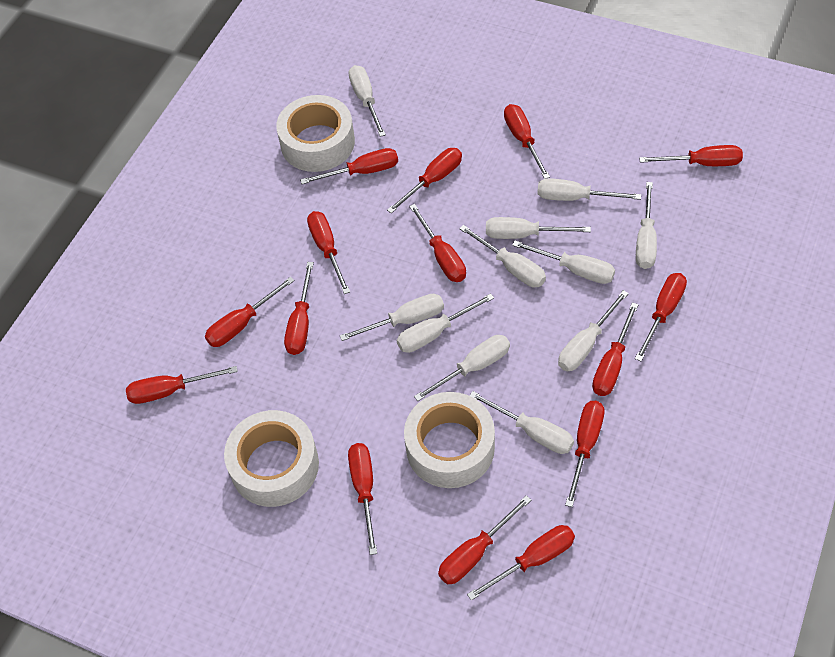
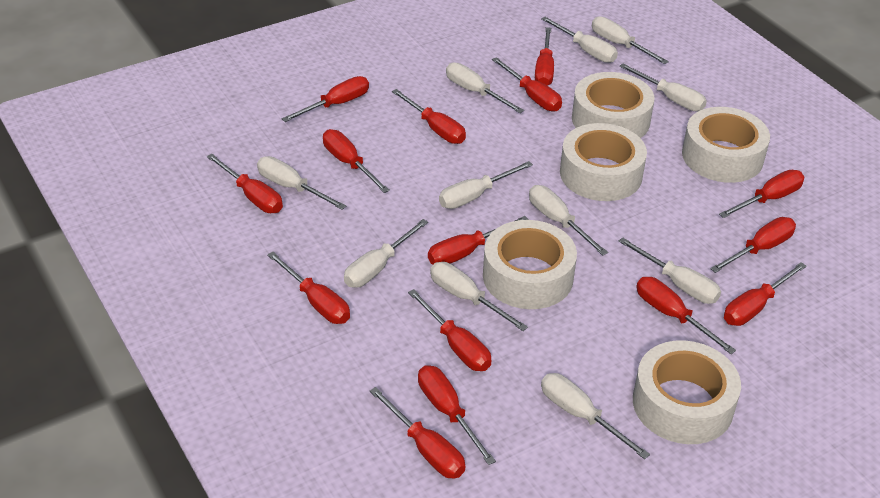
white tape: [224,410,319,507] [276,95,355,172] [404,392,495,488] = 3 -> [483,220,577,309] [560,123,647,201] [572,72,654,138] [633,340,741,444] [682,107,770,183] = 5

